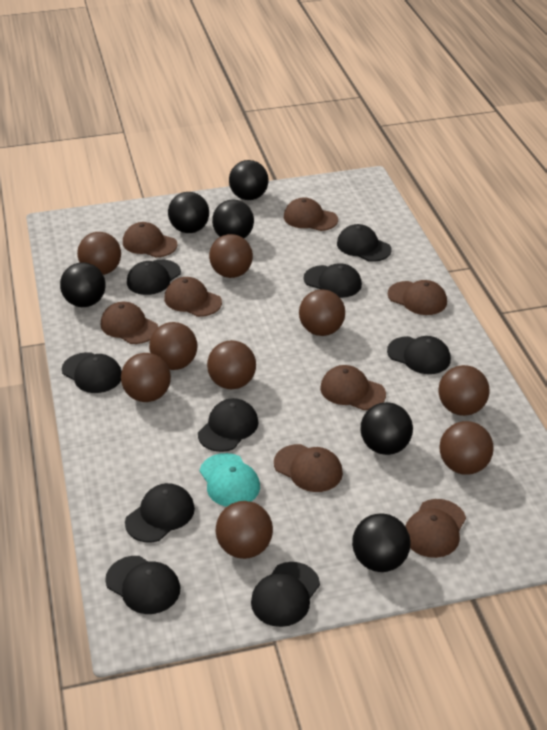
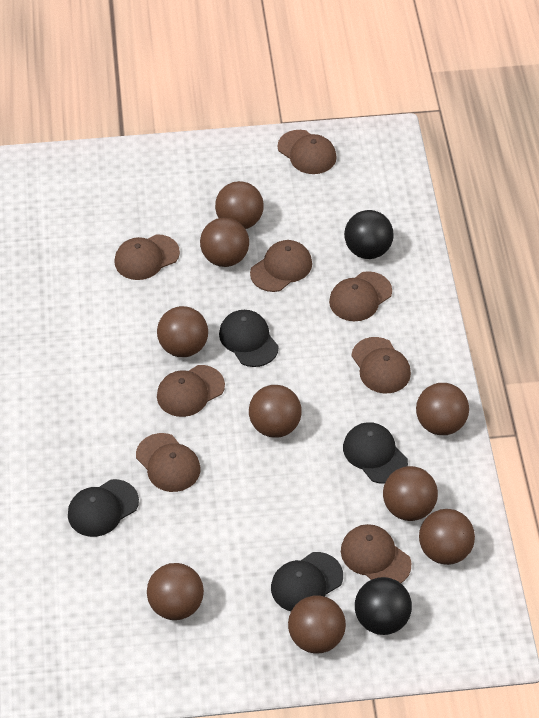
black ball: [60,262,105,307] [168,192,209,233] [212,200,254,238] [229,160,269,200] [352,513,410,572] [360,402,413,455] = 6 -> [344,210,394,259] [355,577,412,635] = 2
black cap: [62,352,122,393] [105,556,180,614] [125,483,195,542] [127,260,181,295] [198,398,258,452] [251,562,320,627] [304,263,362,298] [337,224,392,262] [387,336,451,374] = 9 -> [68,479,139,537] [219,310,279,367] [271,552,343,611] [343,422,408,484] = 4
turquoise cap: [200,453,260,507] = 1 -> none = 0

